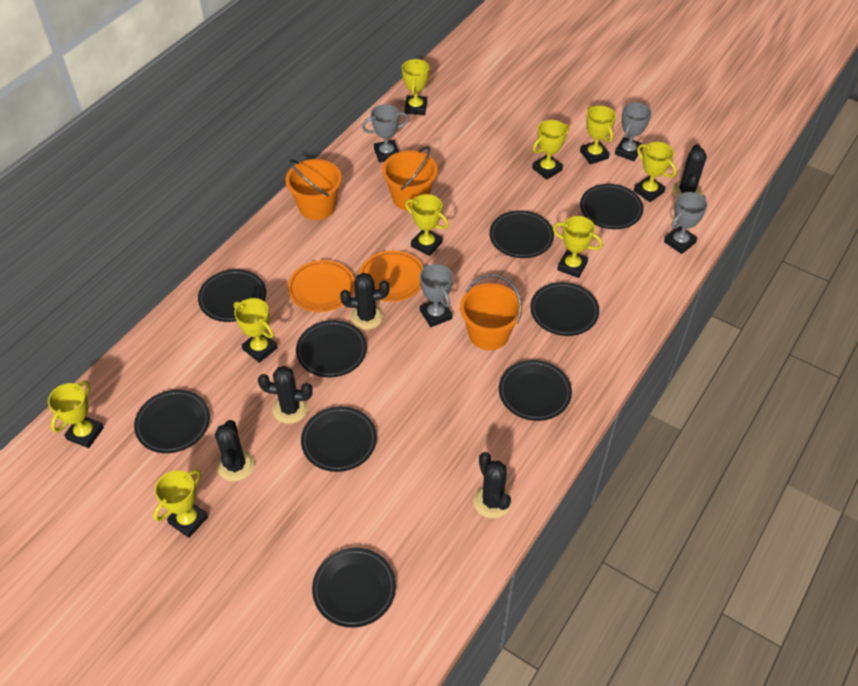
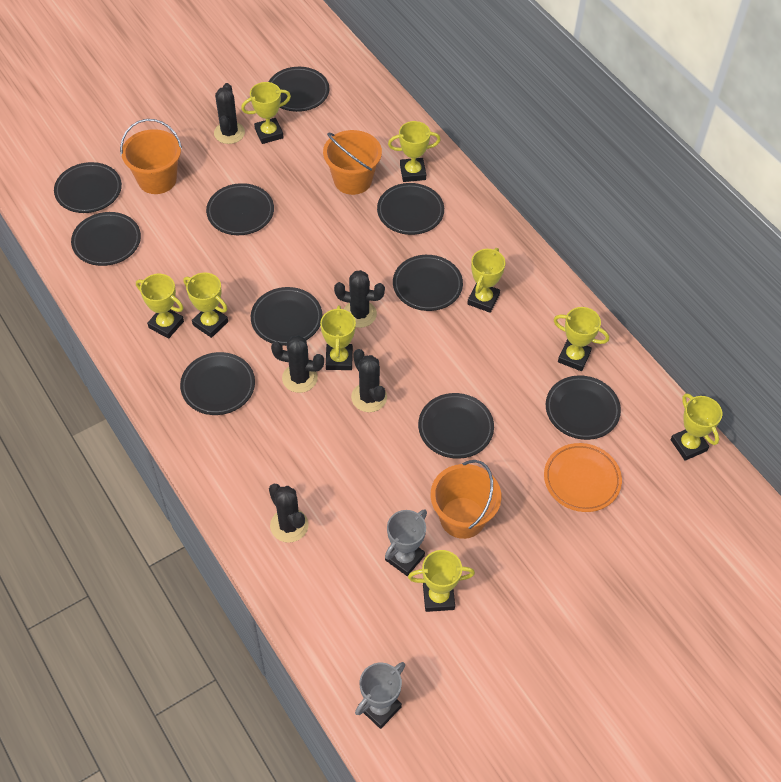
black plate: [134,390,210,453] [198,269,266,322] [296,320,367,378] [301,406,377,472] [312,548,396,628] [489,210,554,258] [499,360,572,421] [530,282,599,336] [580,184,643,229] = 9 -> [54,162,122,213] [71,212,141,266] [180,352,255,415] [206,183,274,235] [251,287,322,346] [269,67,329,112] [377,183,444,235] [393,255,463,311] [418,393,494,459] [546,375,621,440] = 10
grey trophy: [362,104,409,163] [420,264,453,327] [615,102,652,161] [664,192,708,254] = 4 -> [355,662,405,729] [385,509,427,576] = 2
orange plate: [288,260,355,312] [359,251,423,302] = 2 -> [544,443,622,512] = 1

